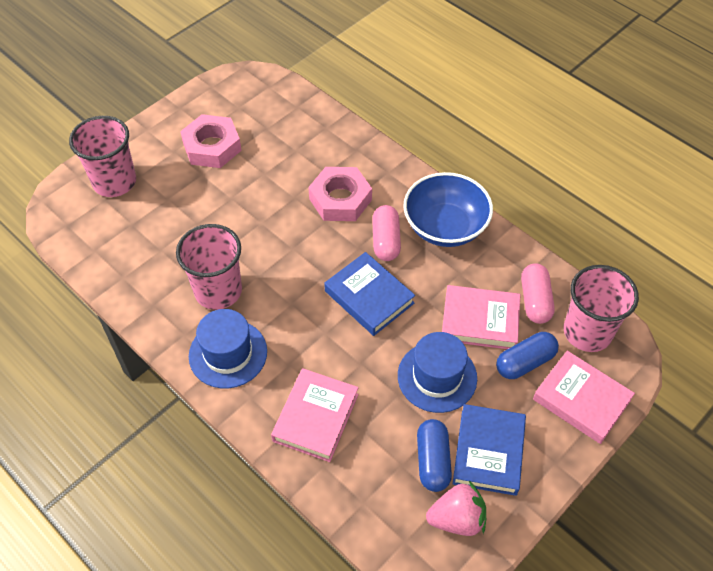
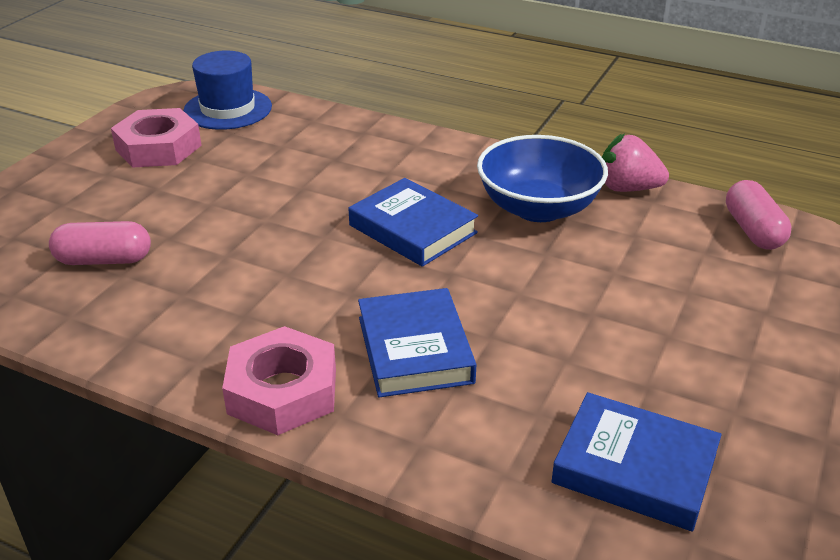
blue book: [324,252,415,336] [453,404,526,496] = 2 -> [349,178,478,267] [358,288,476,398] [551,392,721,532] = 3
blue capsule: [417,419,452,492] [496,332,559,379] = 2 -> none = 0
blue hat: [189,309,267,388] [398,332,477,413] = 2 -> [183,51,272,130] = 1
pink book: [271,368,359,462] [442,285,520,349] [533,351,635,444] = 3 -> none = 0
pink cup: [69,116,136,197] [176,224,242,310] [564,265,639,352] = 3 -> none = 0

